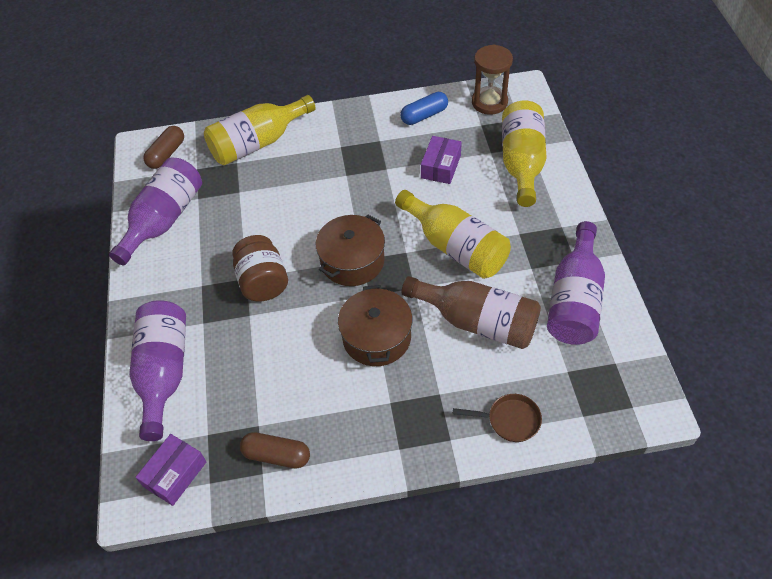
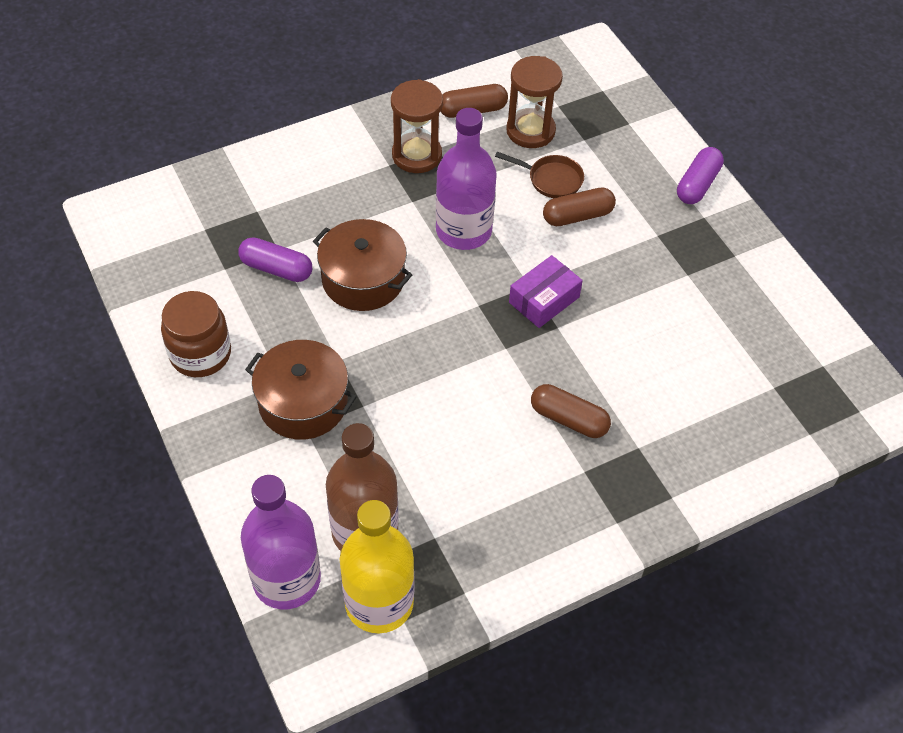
blue capsule: [400,92,448,125] = 1 -> none = 0
brown capsule: [143,126,184,169] [240,432,310,468] = 2 -> [440,84,508,118] [531,384,611,438] [543,187,616,226] = 3
brown hourglass: [472,44,513,115] = 1 -> [391,79,443,173] [506,56,563,148] = 2
purple bottle: [109,158,202,265] [129,300,186,441] [547,221,605,345] = 3 -> [241,475,321,609] [436,108,497,250] = 2
purple box: [135,434,206,506] [421,136,462,184] = 2 -> [509,255,583,328] = 1
purple capsule: none = 0 -> [238,237,312,282] [677,147,724,204] = 2
yellow bottle: [204,95,315,165] [395,190,511,279] [502,101,547,207] = 3 -> [340,500,414,633] = 1

